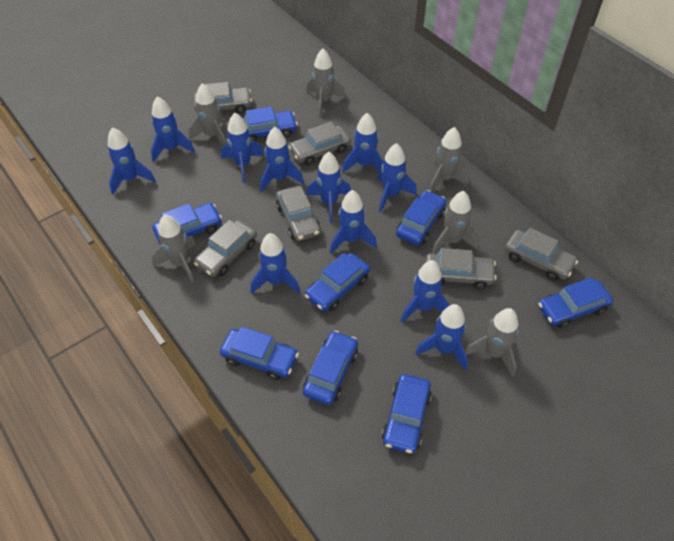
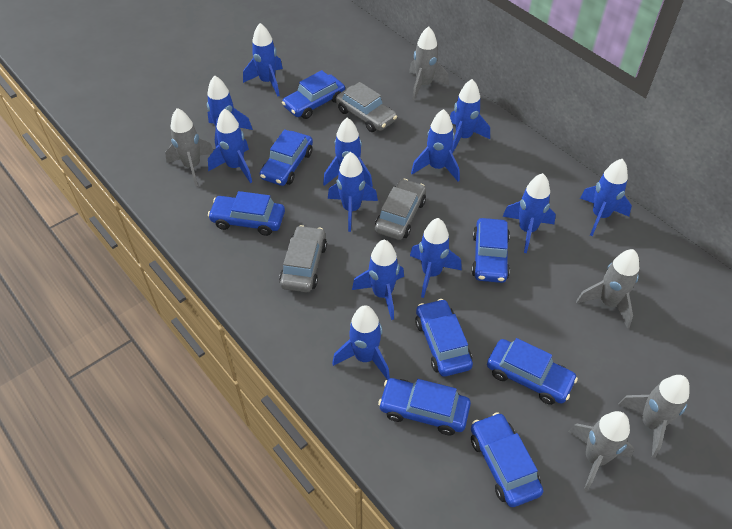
blue rocket: [108,127,155,194] [151,96,195,162] [221,113,264,183] [250,233,300,294] [260,127,304,192] [306,152,351,223] [330,190,377,254] [342,113,384,172] [377,143,417,212] [401,260,450,323] [415,304,468,370] = 11 -> [207,75,253,147] [208,109,252,183] [243,23,283,96] [323,118,373,187] [328,152,378,232] [332,305,390,380] [352,240,404,320] [410,218,462,298] [411,109,460,182] [450,79,490,154] [502,173,556,253] [580,159,632,236] = 12
grey car: [194,82,252,113] [194,220,257,277] [276,186,321,241] [288,121,351,165] [425,248,497,289] [505,228,578,281] = 6 -> [279,225,327,292] [336,82,397,132] [375,179,426,240] = 3
grey rocket: [152,215,196,283] [188,83,226,146] [306,49,345,117] [429,127,470,192] [432,191,479,254] [465,308,519,377] = 6 -> [165,108,214,186] [409,26,449,100] [568,411,634,492] [576,249,639,328] [618,375,690,458] = 5

